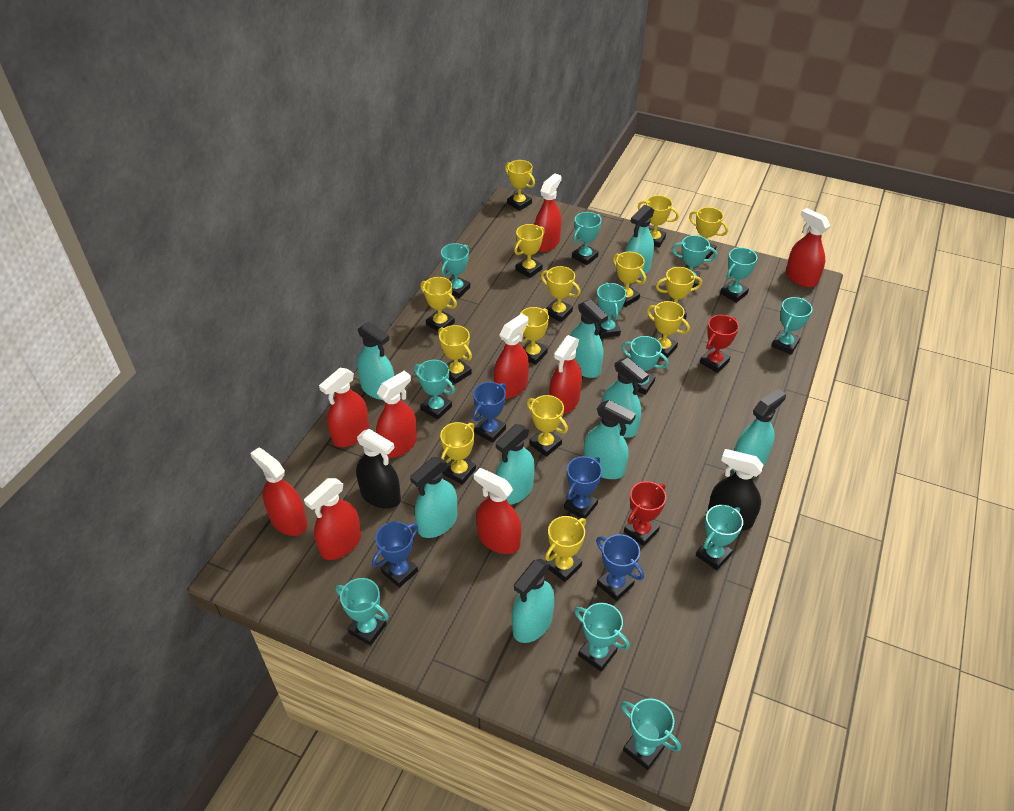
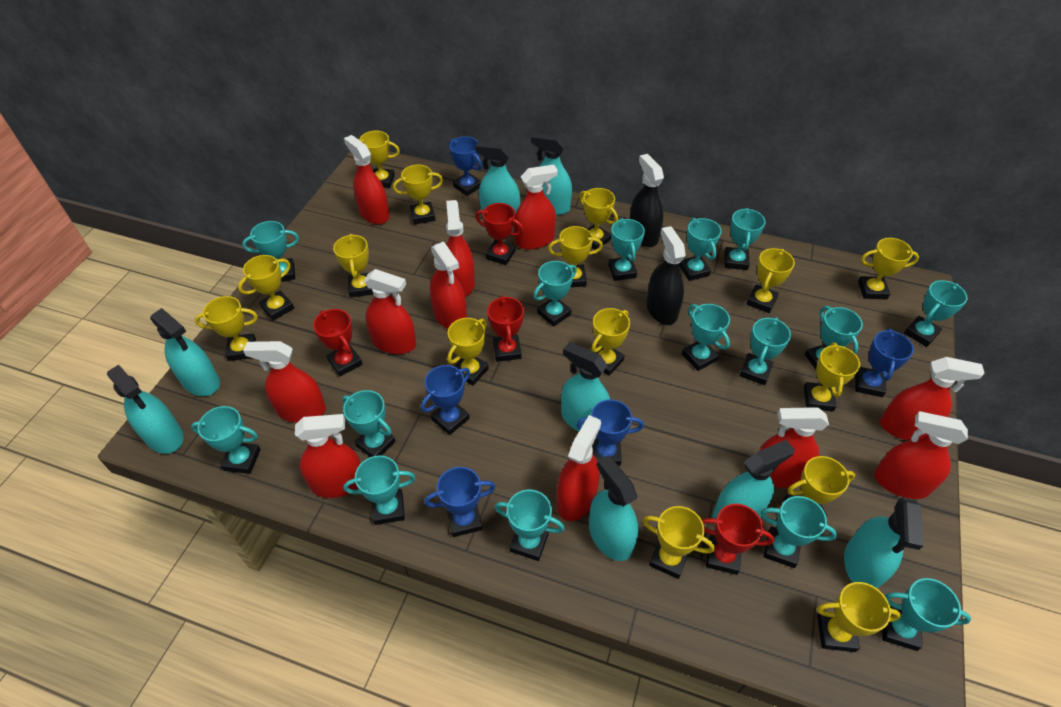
blue trophy: [372,521,418,588] [473,382,506,443] [564,456,602,519] [596,534,644,601] = 4 -> [421,365,470,435] [424,467,496,537] [449,136,482,196] [576,399,644,466] [855,329,914,397] = 5
red spray bottle: [250,447,307,536] [304,478,361,560] [319,368,369,447] [376,371,417,458] [474,468,521,554] [494,313,529,399] [535,173,562,252] [549,335,582,414] [786,208,830,288] = 9 -> [243,341,326,423] [295,414,361,498] [344,135,390,224] [364,269,416,354] [430,242,467,329] [446,200,475,297] [514,165,558,250] [557,415,601,521] [759,407,829,488] [874,411,968,499] [880,357,984,440] = 11
red trophy: [624,481,666,546] [700,315,739,373] = 2 -> [313,309,363,376] [475,203,524,265] [487,295,524,362] [702,504,775,575] = 4
turquoise spray bottle: [357,322,394,400] [410,457,457,538] [496,424,535,505] [512,559,555,643] [570,299,608,378] [584,400,636,479] [601,357,648,438] [625,205,654,278] [732,389,786,472] = 9 -> [107,365,184,454] [150,308,220,396] [475,141,520,215] [531,133,572,215] [561,342,610,431] [589,455,638,561] [712,440,795,524] [844,497,924,588] = 8
turquoise trophy: [336,578,389,646] [414,360,455,420] [441,243,470,298] [572,212,601,265] [574,603,630,671] [597,282,626,338] [621,698,681,770] [622,336,669,395] [672,235,717,288] [696,505,743,570] [720,247,757,303] [772,297,812,354] = 12 -> [191,406,261,474] [242,221,299,282] [342,390,396,457] [343,455,416,525] [495,490,565,561] [533,261,577,327] [608,218,645,281] [679,218,722,281] [682,304,730,371] [724,208,766,270] [739,317,791,385] [761,496,837,568] [805,306,863,370] [882,578,971,651] [904,280,968,347] = 15
yellow trophy: [420,277,457,331] [438,325,472,384] [440,422,476,485] [505,160,535,211] [514,224,545,278] [519,307,549,365] [527,395,568,457] [541,266,581,322] [545,516,586,582] [613,252,646,307] [638,195,679,248] [647,301,690,358] [656,267,702,319] [689,207,728,259] = 14 -> [195,296,258,361] [238,255,294,321] [333,234,373,297] [358,131,400,188] [393,164,443,224] [447,318,489,386] [548,226,603,287] [579,188,618,250] [591,308,630,376] [642,506,715,579] [746,248,795,313] [784,456,855,517] [804,343,860,412] [817,582,901,652] [858,238,919,299] = 15

